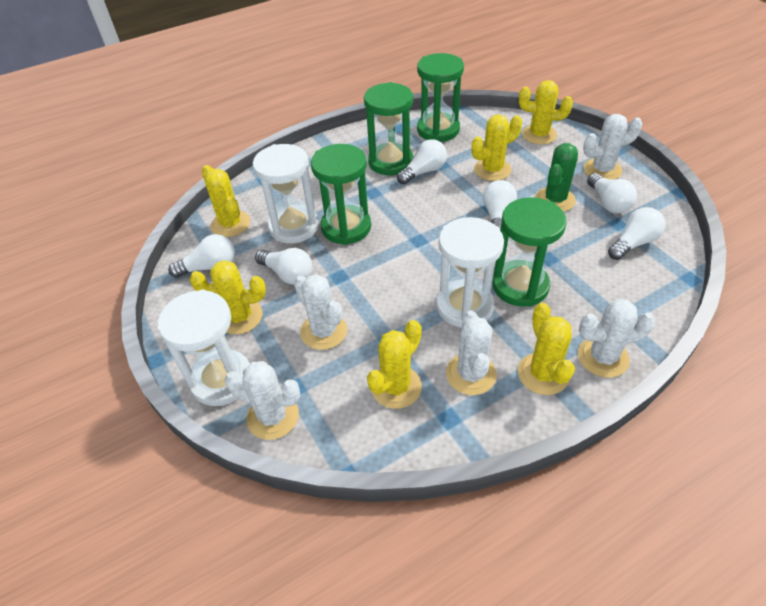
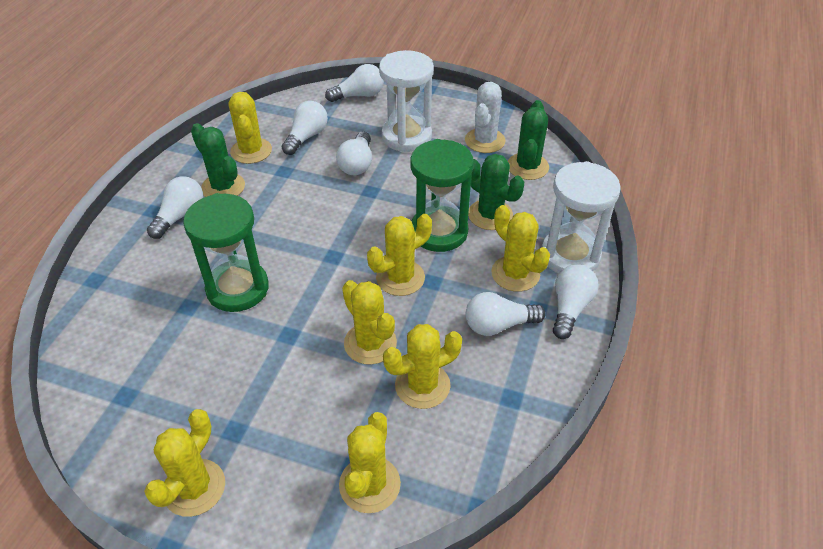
green cactus: [536,143,578,212] = 1 -> [191,123,245,197] [468,154,524,230] [508,100,549,180] = 3
green hourglass: [311,144,371,245] [364,82,413,175] [417,53,464,142] [492,197,566,307] = 4 -> [183,193,269,312] [410,139,474,252] = 2
white cactus: [224,361,301,440] [294,274,347,350] [446,310,497,395] [578,299,655,378] [583,114,642,179] = 5 -> [465,82,506,153] = 1
white hourglass: [157,290,250,406] [253,144,319,244] [436,217,504,328] = 3 -> [379,50,434,152] [541,161,621,274] = 2
yellow cactus: [190,260,266,335] [202,165,250,237] [367,320,422,409] [472,114,522,181] [518,303,575,395] [519,80,573,145] = 6 -> [144,409,225,517] [229,92,272,164] [339,412,401,513] [342,280,397,365] [367,214,432,296] [383,324,462,409] [491,205,550,292] = 7

